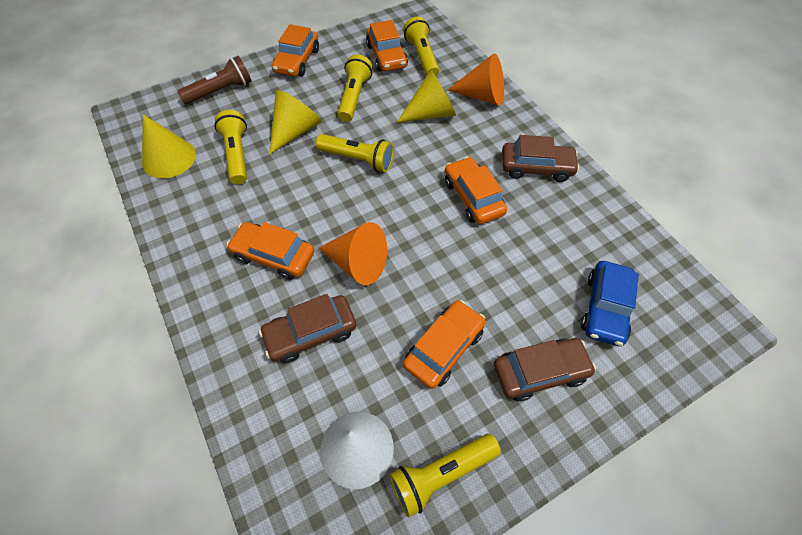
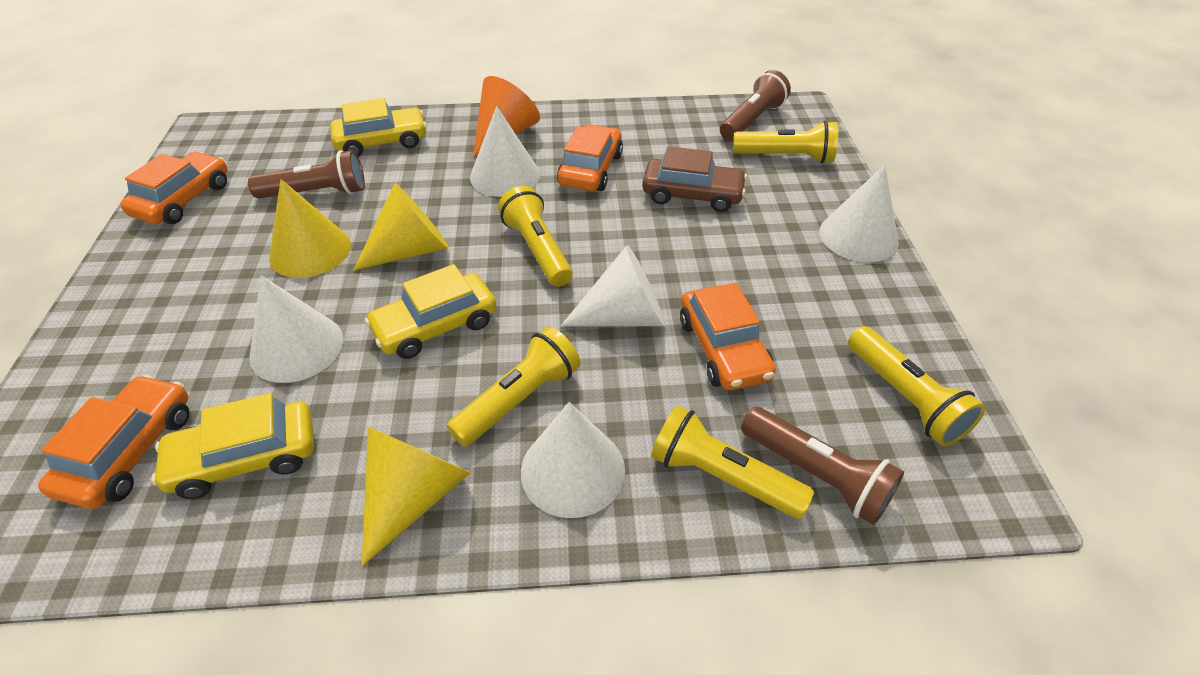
blue car: [581,261,639,346] = 1 -> none = 0
brown car: [259,294,356,363] [494,338,596,401] [502,135,579,182] = 3 -> [642,146,747,212] = 1
brown flashlight: [177,56,252,104] = 1 -> [248,150,365,199] [720,70,791,140] [741,407,904,525] = 3
orange car: [227,222,315,280] [272,24,319,76] [366,20,408,72] [403,300,486,389] [445,157,507,224] = 5 -> [38,375,189,509] [120,152,228,224] [557,125,623,191] [680,283,776,390] = 4
orange cone: [318,222,387,285] [448,54,504,106] = 2 -> [473,76,540,158] = 1
white cone: [320,412,394,489] = 1 -> [249,275,343,383] [470,106,540,197] [521,402,625,518] [561,245,665,326] [819,165,899,262] = 5
yellow car: none = 0 -> [151,393,314,499] [330,98,427,157] [365,264,496,359] = 3

